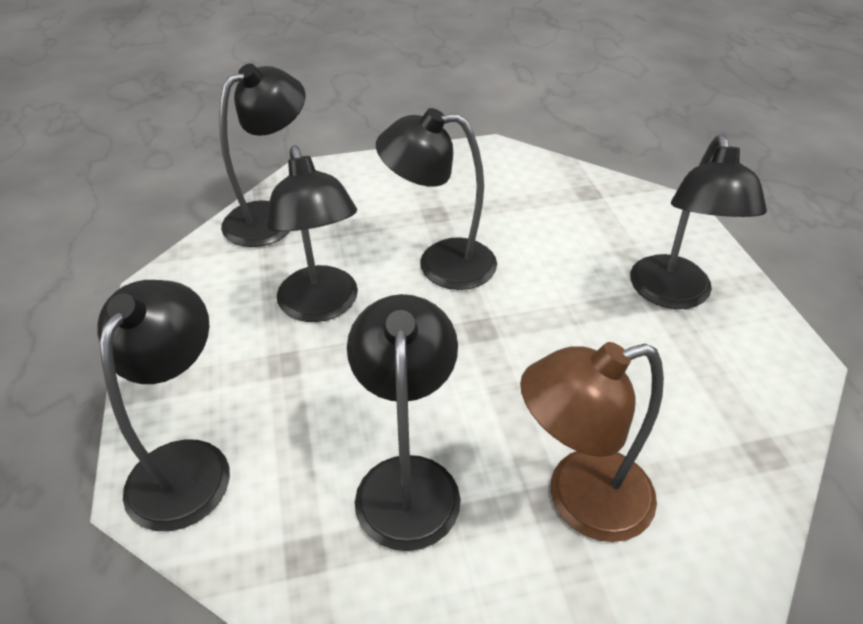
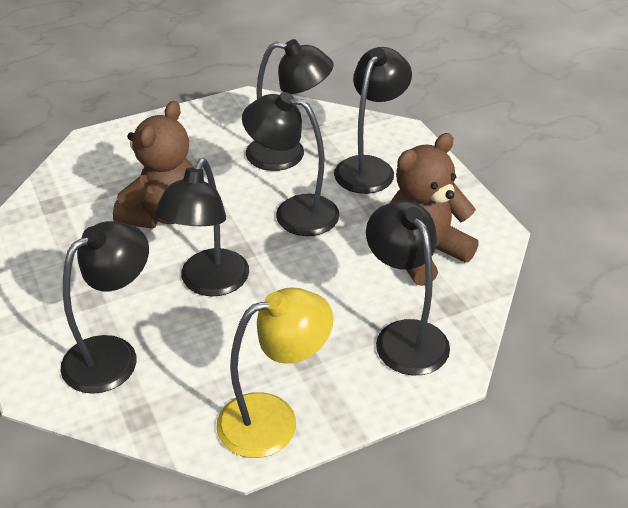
brown lamp: [520,342,664,542] = 1 -> none = 0
brown teddy bear: none = 0 -> [113,101,194,229] [390,133,479,286] = 2
yellow lamp: none = 0 -> [216,287,333,458] = 1

